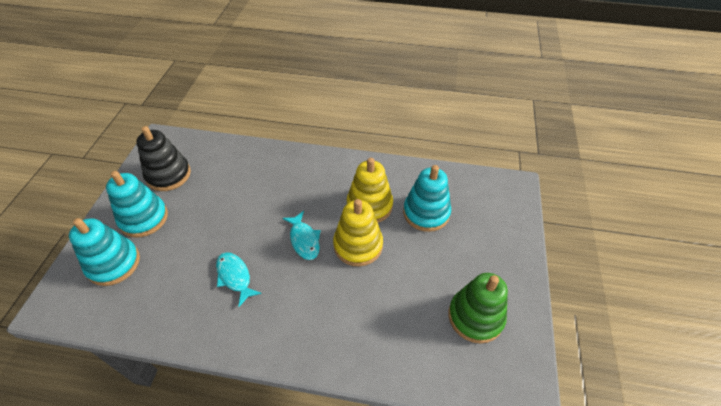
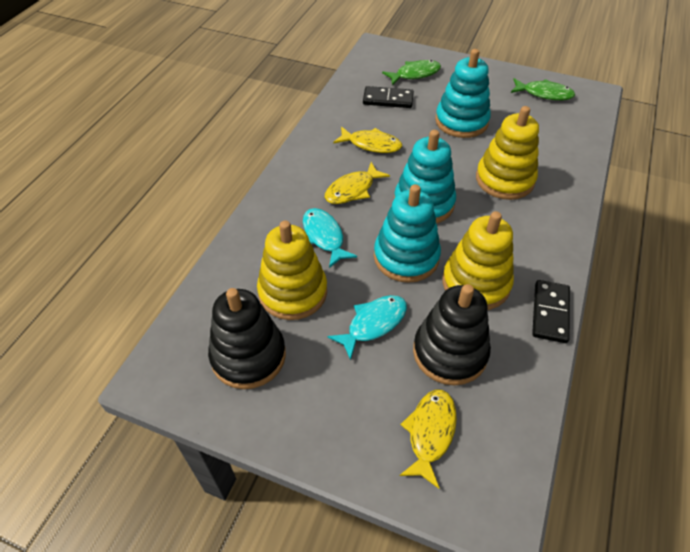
black domino: none = 0 -> [363,86,414,108] [532,280,570,343] = 2
black stacking toy: [136,126,191,191] = 1 -> [208,288,286,389] [413,284,491,385] = 2
green fish: none = 0 -> [382,60,441,86] [511,78,575,100] = 2
green stacking toy: [449,273,508,343] = 1 -> none = 0
yellow fish: none = 0 -> [325,162,390,204] [333,126,402,153] [399,390,457,489] = 3
yellow stacking toy: [333,199,383,266] [347,158,393,223] = 2 -> [257,221,327,320] [442,211,514,310] [476,106,539,200] = 3

